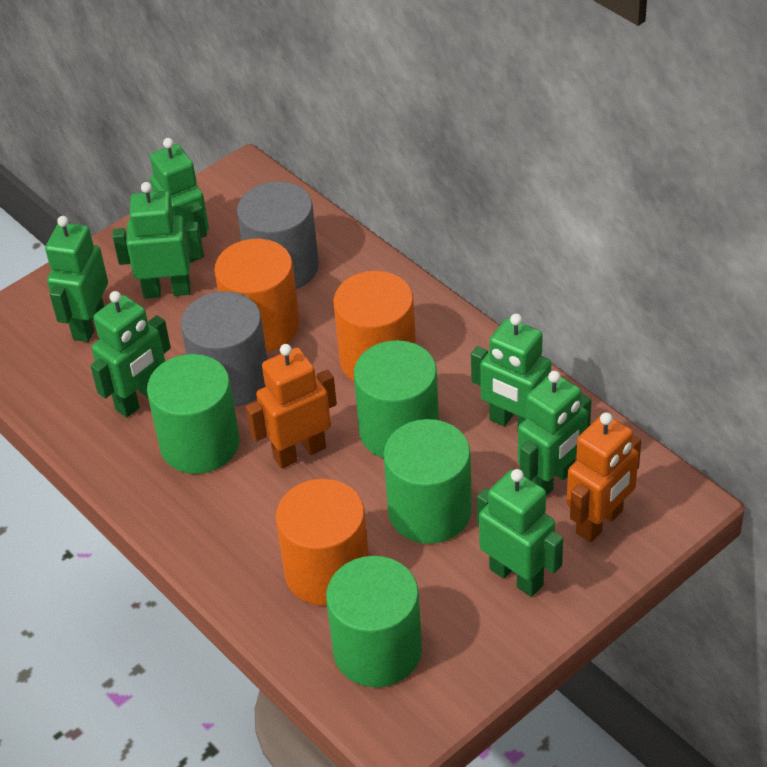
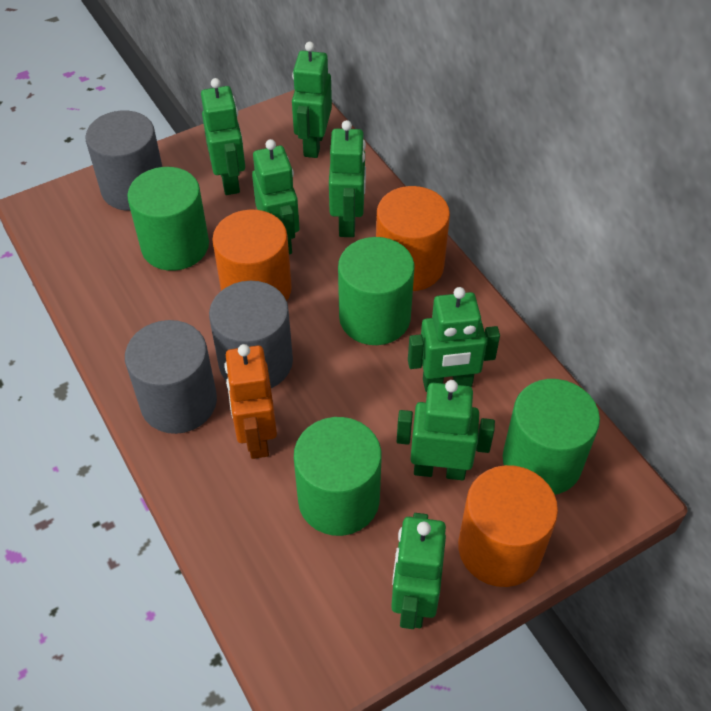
grey cylinder: [181,291,267,407] [237,182,319,289] = 2 -> [85,111,162,211] [125,320,217,434] [209,281,293,388] = 3
orange robot: [246,344,337,469] [567,412,641,542] = 2 -> [224,344,277,459] = 1

